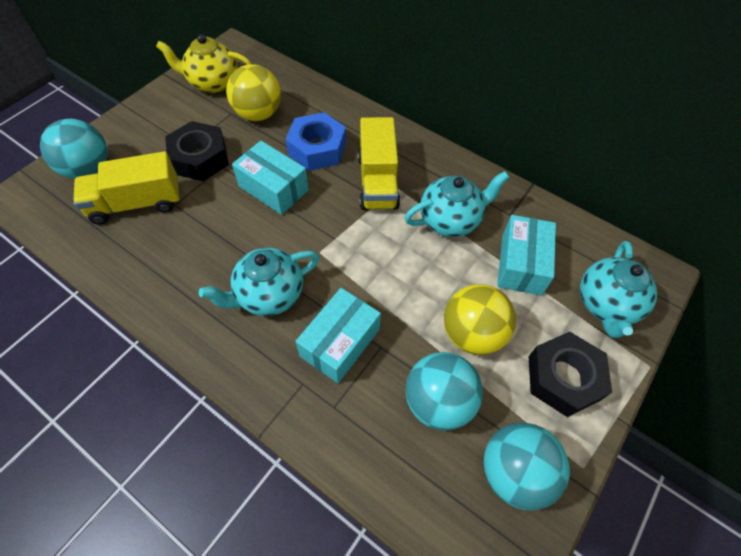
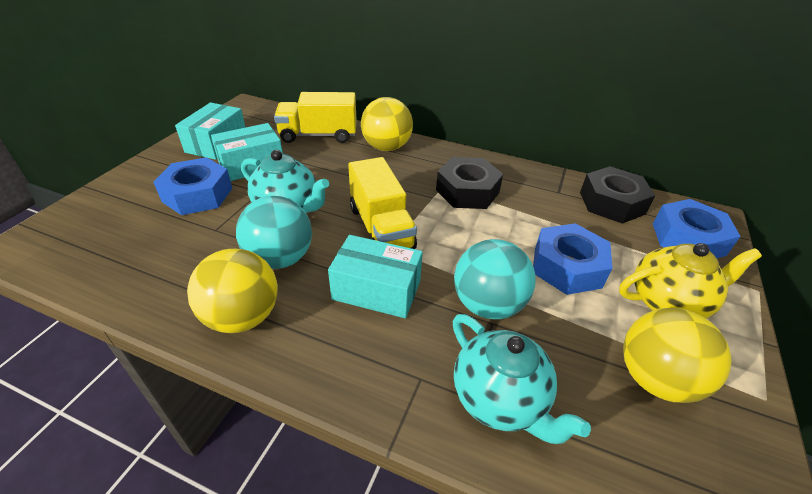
blue nut: [285,112,346,171] = 1 -> [153,157,232,215] [533,223,613,295] [653,199,741,258] = 3
turquoise ball: [40,119,108,179] [406,352,483,431] [484,423,570,510] = 3 -> [236,196,312,269] [454,239,536,319] = 2
turquoise teapot: [199,248,319,316] [405,171,509,237] [580,241,657,338] = 3 -> [241,150,329,213] [453,314,591,444] = 2
yellow ball: [226,64,281,121] [444,284,516,355] = 2 -> [187,249,278,333] [361,97,413,151] [623,308,731,403] = 3

